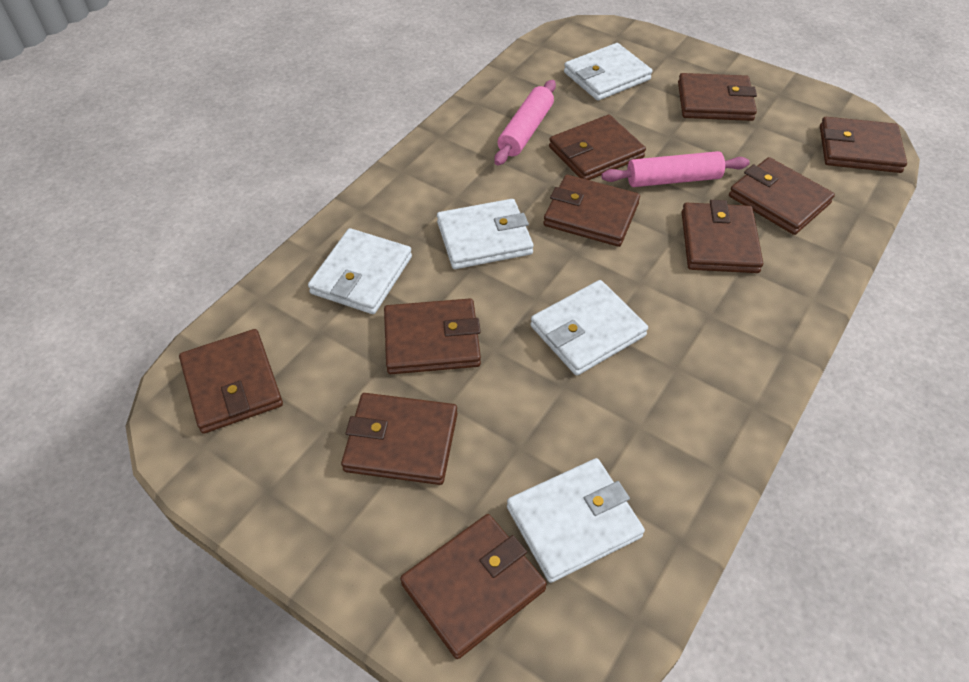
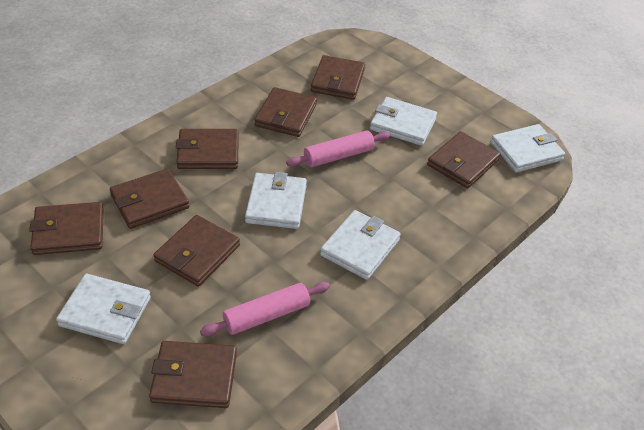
brown wallet: [179,329,283,434] [341,393,457,485] [384,299,481,374] [400,514,547,659] [543,175,640,247] [549,115,646,180] [678,73,757,121] [682,200,763,273] [729,157,835,235] [820,117,907,173] = 10 -> [29,202,104,255] [110,169,189,229] [149,341,237,408] [154,215,240,286] [176,129,239,169] [255,87,317,137] [311,55,365,100] [427,131,501,188] = 8

